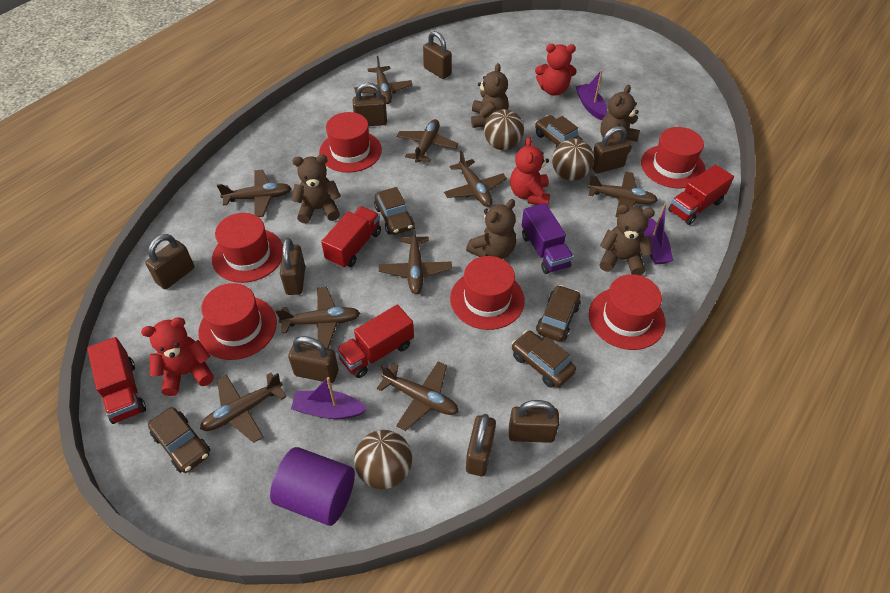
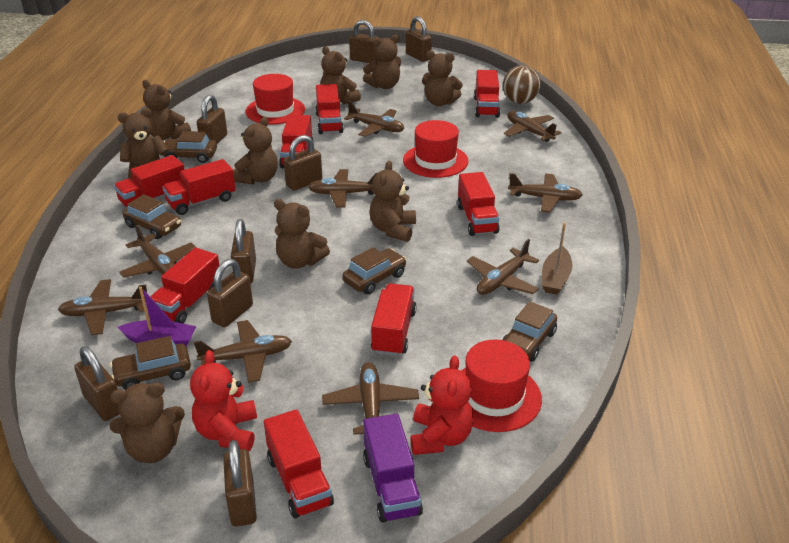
brown ball: [354,430,412,489] [484,109,524,150] [552,138,594,181] = 3 -> [503,66,540,104] = 1
brown boat: none = 0 -> [542,223,572,295] = 1
brown teddy bear: [291,155,341,224] [466,199,516,259] [471,63,509,128] [599,204,655,275] [601,85,640,154] = 5 -> [110,382,185,463] [118,108,169,180] [142,80,191,140] [233,117,278,185] [274,199,330,269] [320,46,361,104] [363,35,401,89] [369,161,416,242] [422,50,463,106] = 9
purple boat: [291,377,367,419] [575,70,607,120] [643,203,673,265] = 3 -> [118,287,196,346] = 1
purple cylinder: [270,447,355,526] = 1 -> none = 0
red hat: [199,283,277,360] [212,213,283,283] [319,112,382,173] [450,256,525,330] [589,274,665,350] [641,127,705,188] = 6 -> [245,74,305,125] [403,120,468,178] [461,339,542,432] = 3
red teddy bear: [141,317,214,396] [510,137,550,206] [535,44,577,96] = 3 -> [190,350,257,452] [411,355,474,455] = 2
red truck: [87,337,146,424] [321,206,381,268] [336,305,414,378] [668,164,734,225] = 4 -> [114,155,185,208] [150,247,219,324] [162,159,236,215] [264,409,334,518] [279,115,313,168] [315,84,344,134] [371,283,417,356] [457,172,500,236] [474,70,500,118] = 9

